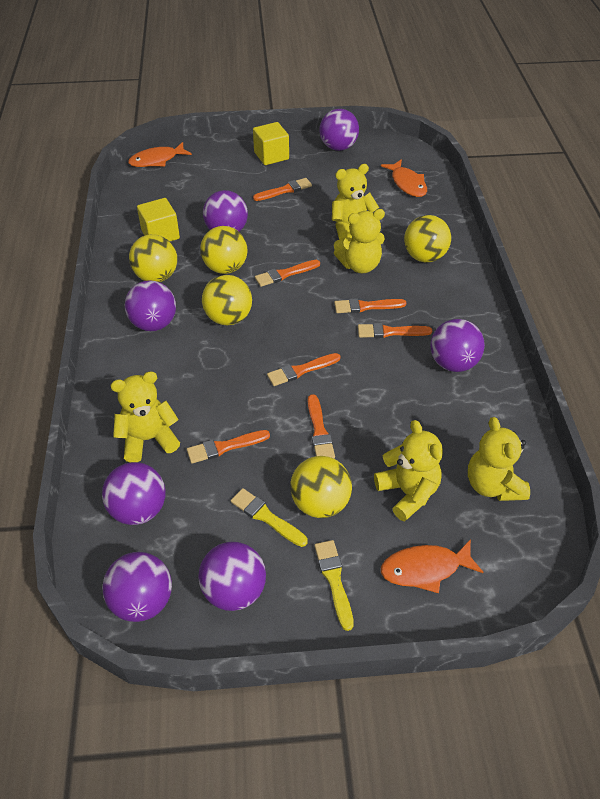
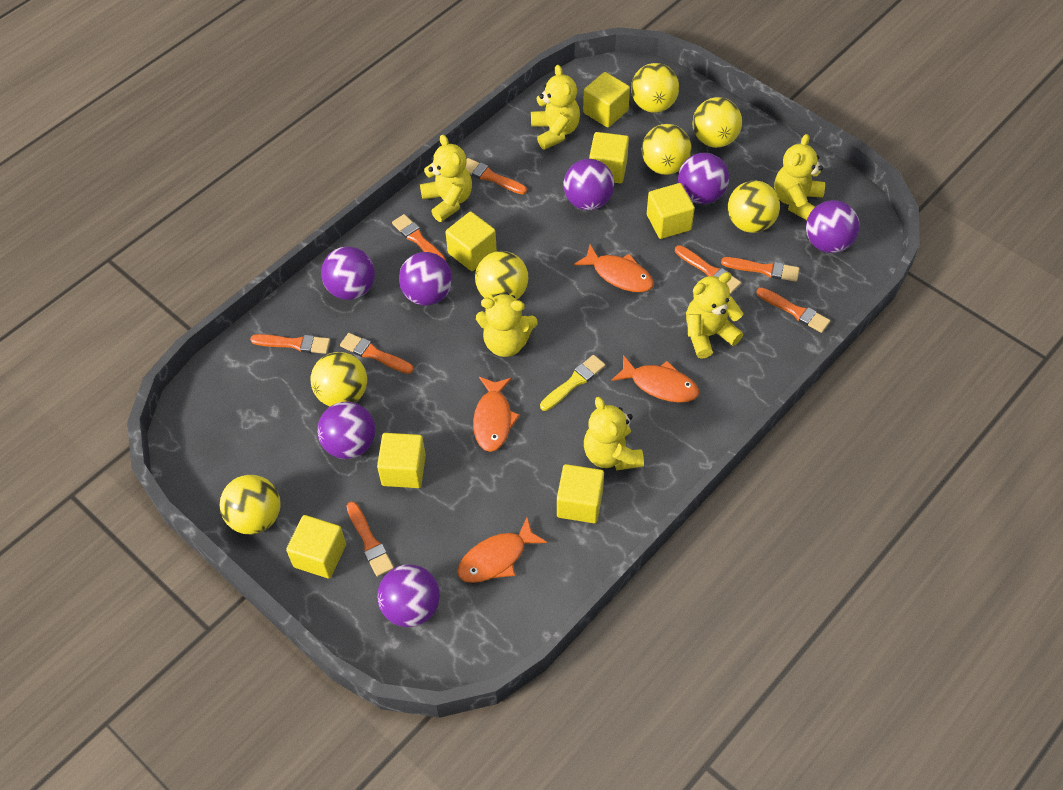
orange brush: [187,430,270,463] [253,178,312,201] [255,260,320,287] [267,353,341,386] [308,394,335,459] [334,298,406,313] [358,323,432,338] = 7 -> [250,334,330,354] [340,333,413,374] [347,502,394,577] [392,214,446,261] [465,158,527,195] [675,245,741,293] [721,257,800,282] [756,287,830,333] = 8
orange fish: [128,142,192,167] [381,159,427,197] [381,539,484,593] = 3 -> [457,517,547,583] [473,377,520,452] [574,245,654,292] [611,355,699,403] = 4
yellow ball: [129,234,177,282] [200,226,247,274] [202,275,252,325] [290,456,352,518] [404,215,451,262] = 5 -> [220,475,281,534] [310,352,367,406] [475,251,528,300] [631,63,679,113] [642,124,692,175] [692,97,742,148] [728,181,780,233] = 7
yellow brush: [231,488,308,547] [314,540,354,631] = 2 -> [540,355,605,411] = 1
yellow cube: [137,198,180,241] [253,122,289,165] = 2 -> [286,515,346,579] [377,433,426,488] [445,212,497,271] [557,464,604,523] [583,72,630,128] [589,132,629,183] [647,183,695,239] = 7
yellow teddy bear: [110,371,180,463] [332,164,379,240] [334,209,385,273] [374,420,443,521] [468,417,530,501] = 5 -> [420,135,472,222] [476,292,538,357] [531,65,580,150] [584,397,644,470] [686,272,743,359] [774,134,825,220] = 6

